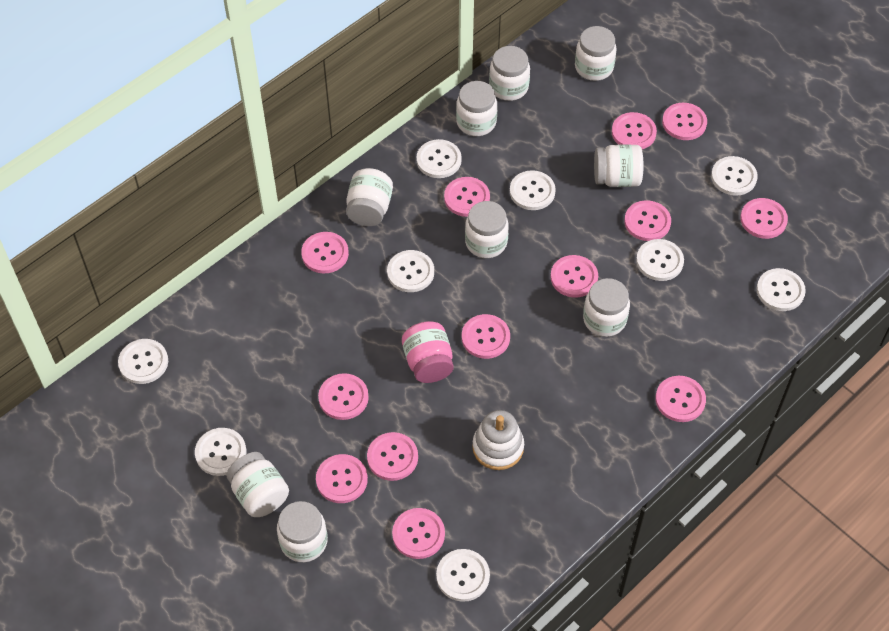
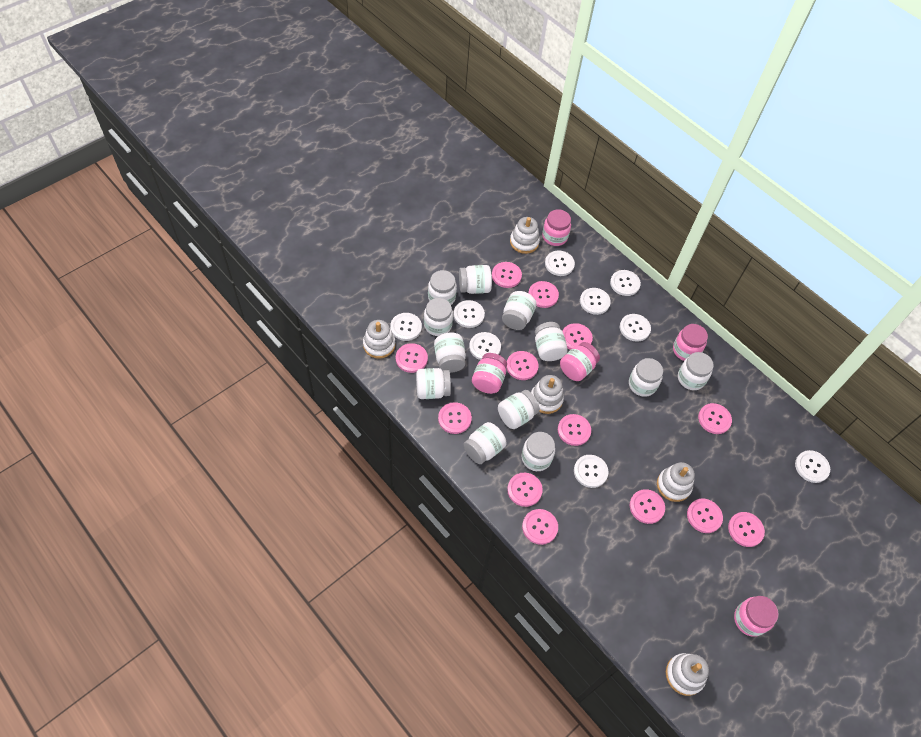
pink jar: [402,321,454,383] = 1 -> [472,353,507,394] [542,209,571,246] [560,342,600,381] [673,324,708,361] [734,596,778,637] = 5
white jar: [226,452,289,517] [277,501,328,562] [346,168,393,226] [456,81,497,136] [465,201,509,258] [489,46,530,101] [575,26,617,81] [583,278,630,337] [594,144,643,187] = 9 -> [416,368,451,399] [424,298,453,336] [428,270,457,305] [434,332,466,373] [459,265,492,294] [464,422,506,464] [498,390,540,429] [502,291,536,330] [521,432,555,471] [535,322,568,361] [629,358,663,397] [678,352,714,390] = 12
white stacking toy: [472,410,524,470] = 1 -> [363,320,396,359] [510,217,540,254] [531,375,564,414] [657,462,695,502] [666,653,709,696] = 5

